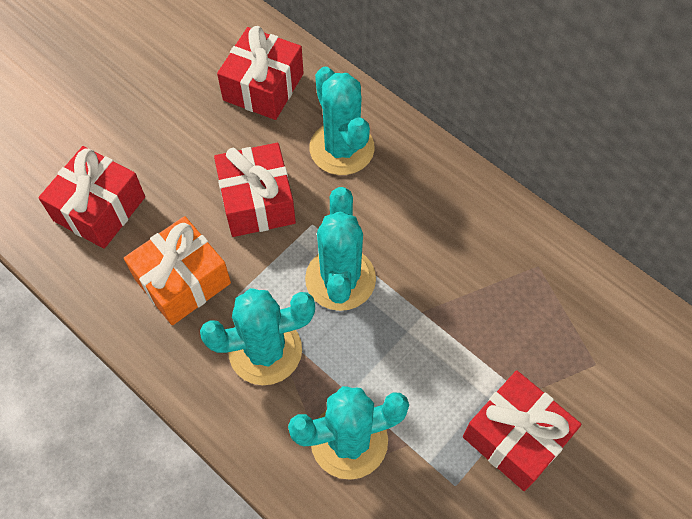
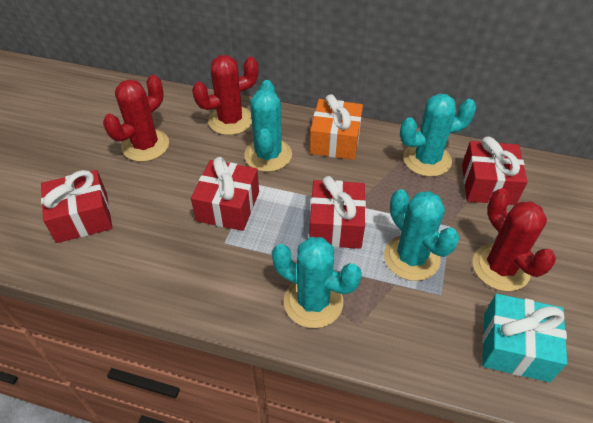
red cactus: none = 0 -> [103,75,169,162] [192,55,258,135] [473,188,556,291] = 3
turquoise gift: none = 0 -> [482,294,567,382] = 1

